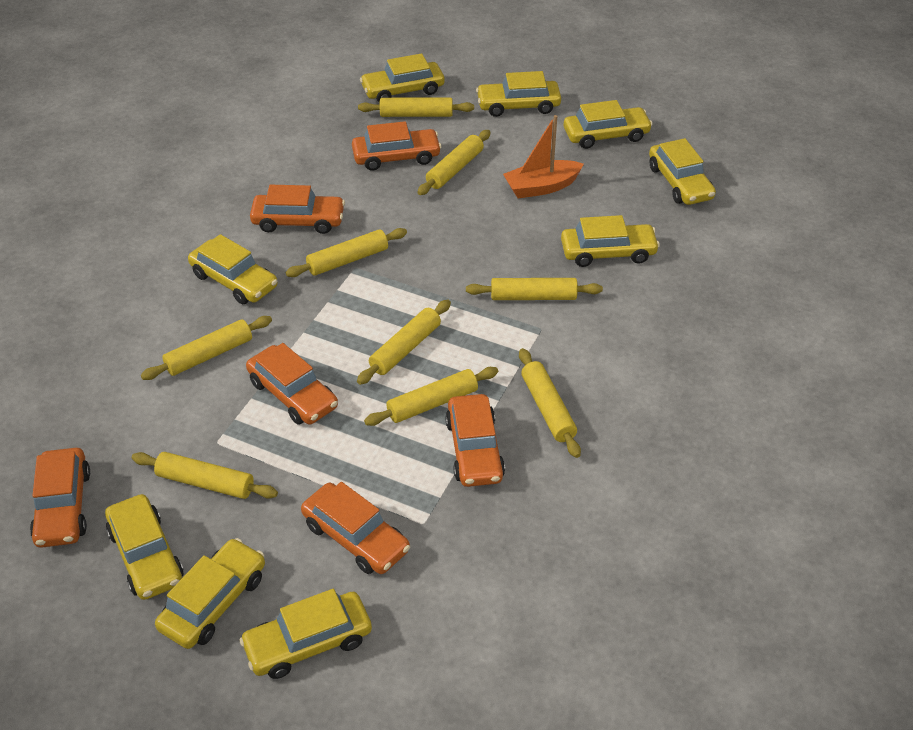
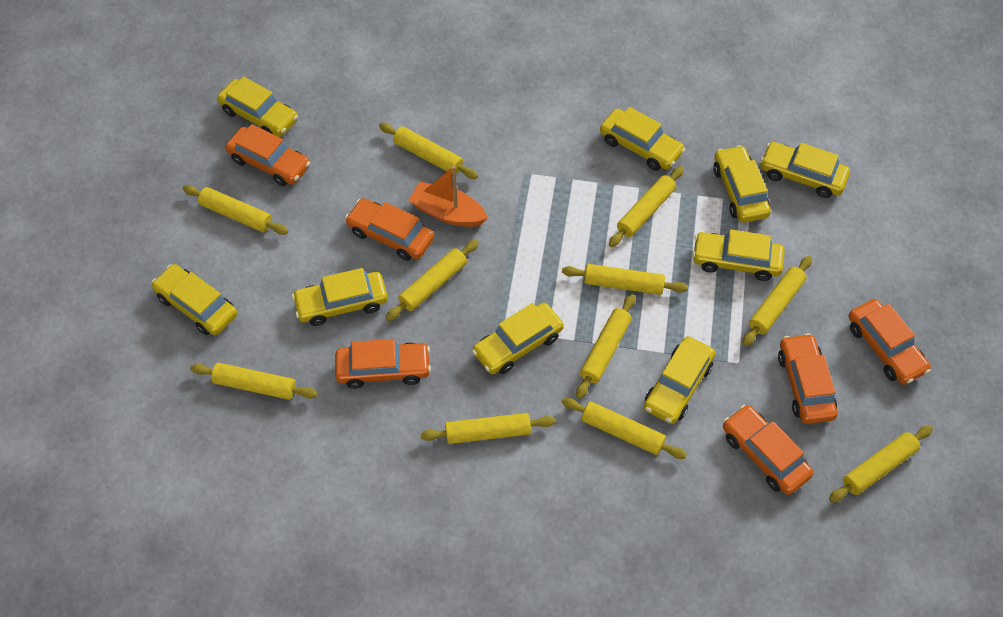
yellow rolling pin: [132,452,278,499] [141,316,272,380] [286,228,407,277] [357,300,451,385] [358,98,474,117] [364,367,498,426] [418,130,491,195] [466,278,603,300] [519,348,581,458] = 9 -> [183,185,288,235] [190,363,318,400] [379,123,478,179] [386,240,479,321] [421,413,555,444] [562,264,688,295] [562,398,687,459] [576,294,635,399] [609,166,684,247] [742,256,812,346] [829,425,933,503] = 11

